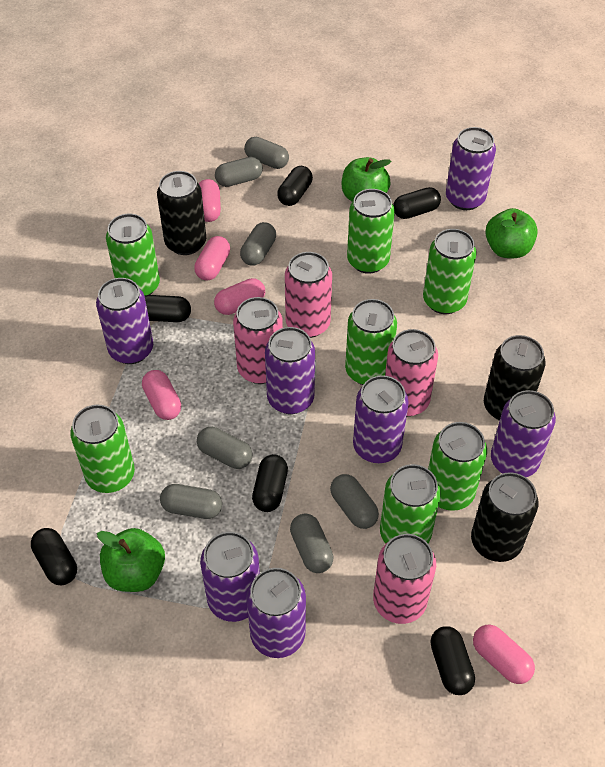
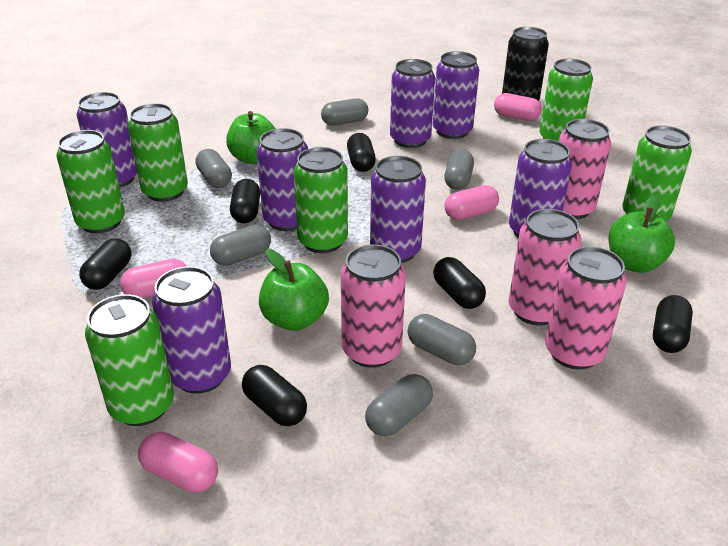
black can: [157,171,206,255] [471,472,538,562] [484,335,546,421] = 3 -> [502,27,549,101] = 1
green can: [70,405,135,493] [106,214,160,296] [345,299,397,385] [347,189,395,274] [380,464,441,544] [423,229,477,314] [428,422,487,511] = 7 -> [57,130,125,234] [85,294,174,426] [128,103,188,202] [294,147,348,253] [539,58,593,141] [622,125,692,221] = 6
grey capsule: [160,484,222,519] [197,427,253,469] [215,157,263,187] [240,222,276,266] [244,137,289,169] [290,513,334,573] [330,474,379,529] = 7 -> [195,149,232,188] [210,225,271,266] [321,98,368,126] [365,374,433,436] [408,314,476,365] [444,149,474,190] = 6
pink capsule: [142,370,181,420] [194,236,230,280] [199,179,221,222] [214,278,265,315] [473,625,535,684] = 5 -> [120,259,186,298] [138,432,218,493] [444,185,499,220] [494,93,542,121] = 4

